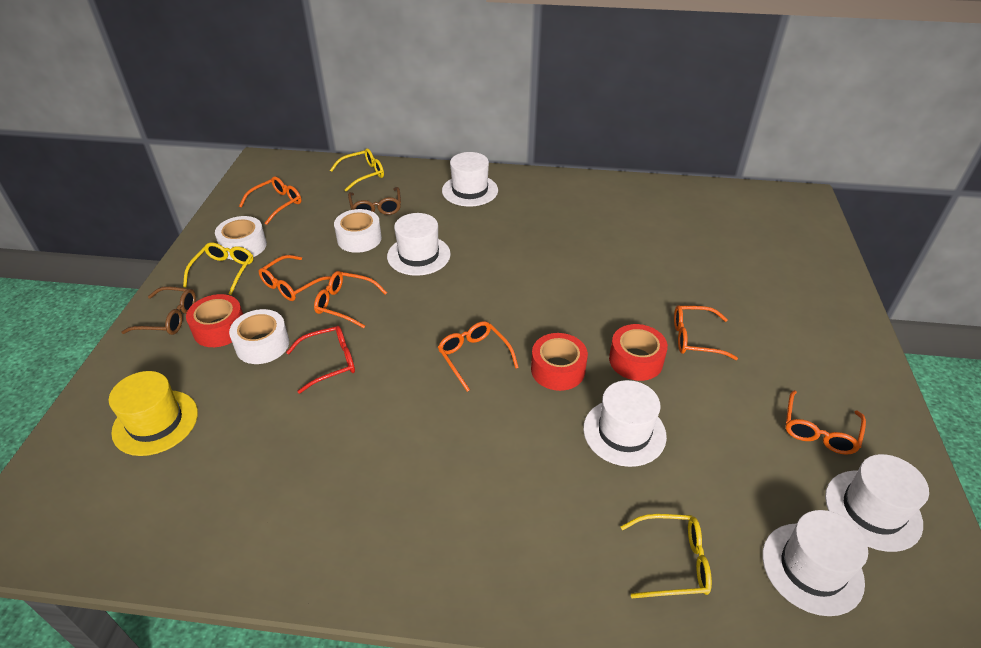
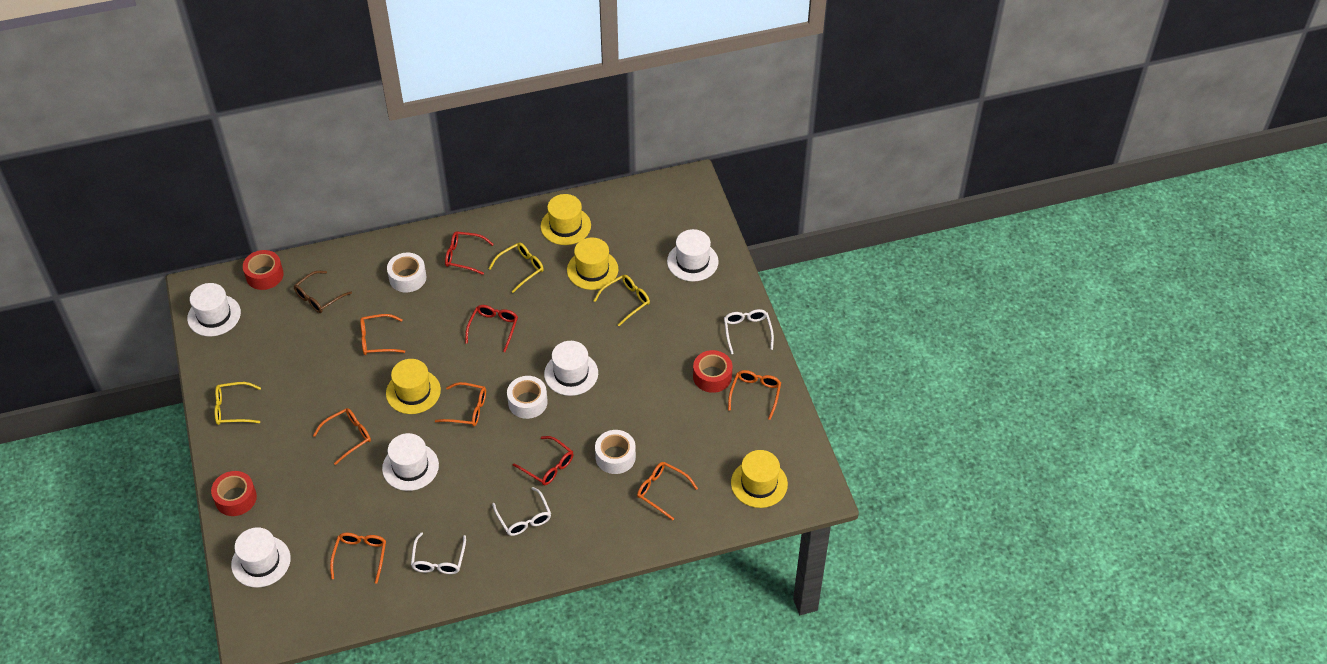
brown glasses: [121,286,196,335] [348,187,401,215] = 2 -> [294,271,352,313] = 1
red glasses: [286,326,355,394] = 1 -> [445,232,494,275] [465,305,518,352] [513,436,574,485] = 3
white glasses: none = 0 -> [411,532,466,574] [492,487,551,536] [724,309,774,354] = 3
yellow hat: [109,371,198,456] = 1 -> [386,359,441,414] [541,194,591,245] [567,238,618,290] [731,450,788,508] = 4

